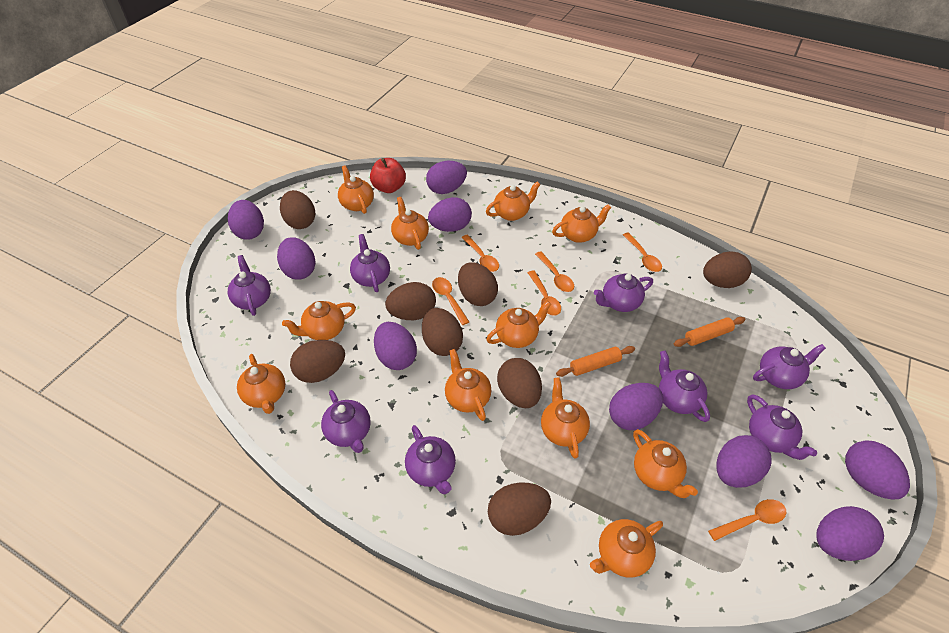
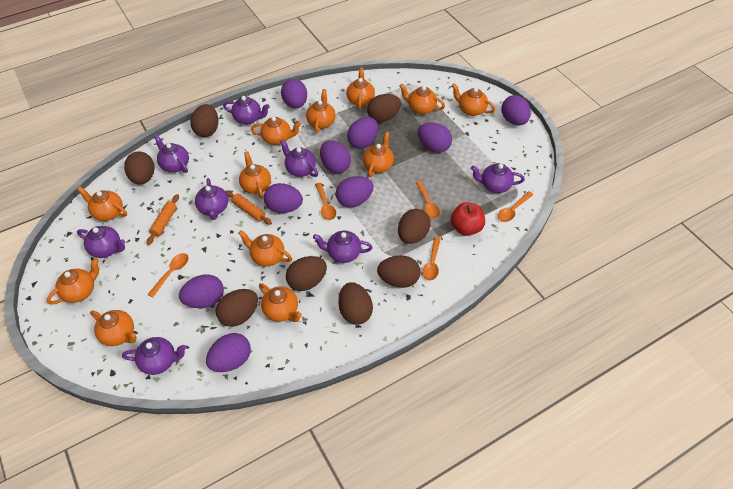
orange spoon: [432,277,469,325] [461,235,499,272] [528,271,561,316] [535,251,574,292] [623,233,662,272] [708,499,786,541] = 6 -> [147,253,189,297] [315,183,336,220] [416,181,440,218] [422,237,441,281] [498,191,533,222] = 5
orange teapot: [237,354,285,414] [282,301,356,340] [338,165,374,214] [391,197,429,250] [445,349,492,421] [486,181,540,221] [486,301,551,348] [541,377,590,459] [552,204,611,243] [590,519,663,578] [633,429,698,498] = 11 -> [47,258,99,305] [77,187,127,221] [90,310,136,346] [238,230,292,267] [239,151,271,198] [251,116,301,145] [259,283,302,322] [306,89,336,133] [346,68,375,110] [363,132,394,177] [400,84,445,114] [452,83,495,116] = 12

